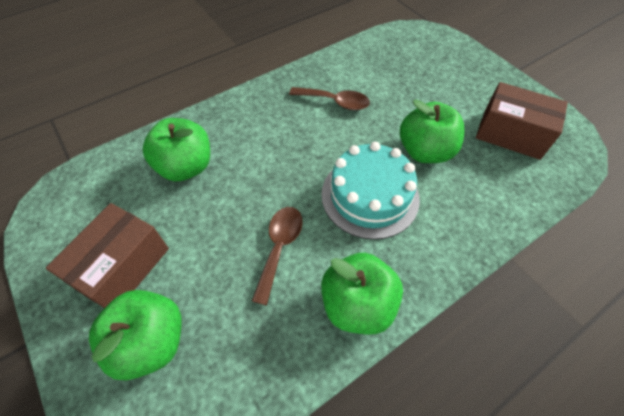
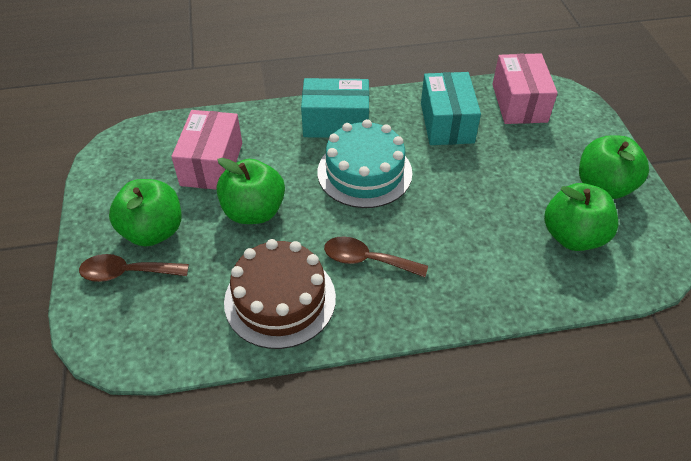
brown box: [46,203,169,308] [476,82,568,160] = 2 -> none = 0
brown cake: none = 0 -> [224,239,336,349] = 1
pink box: none = 0 -> [172,110,242,190] [492,53,558,124] = 2
turquoise box: none = 0 -> [301,78,369,138] [421,72,481,145] = 2

